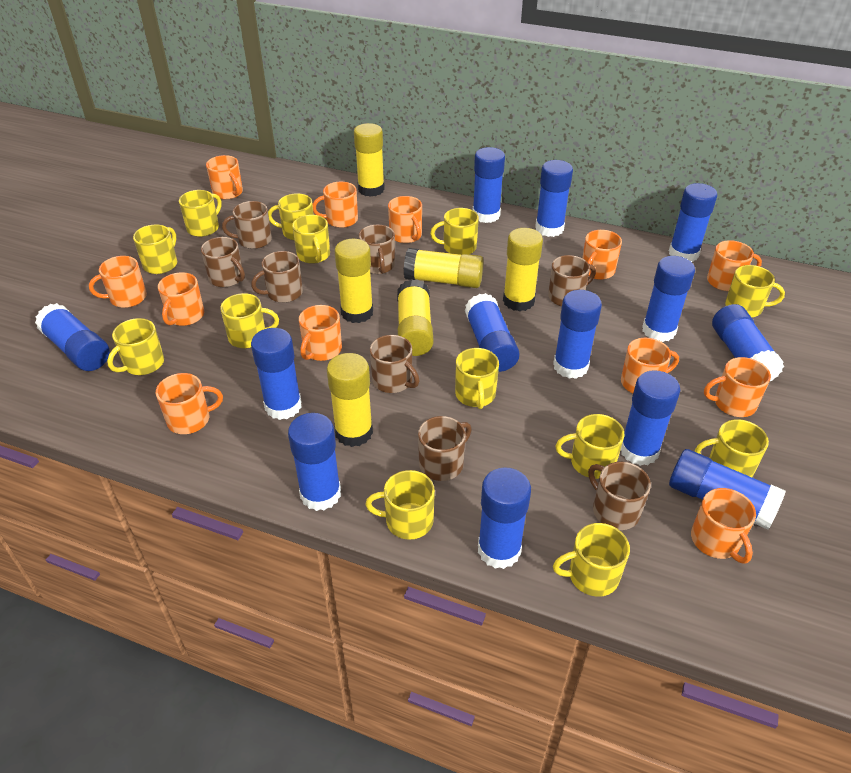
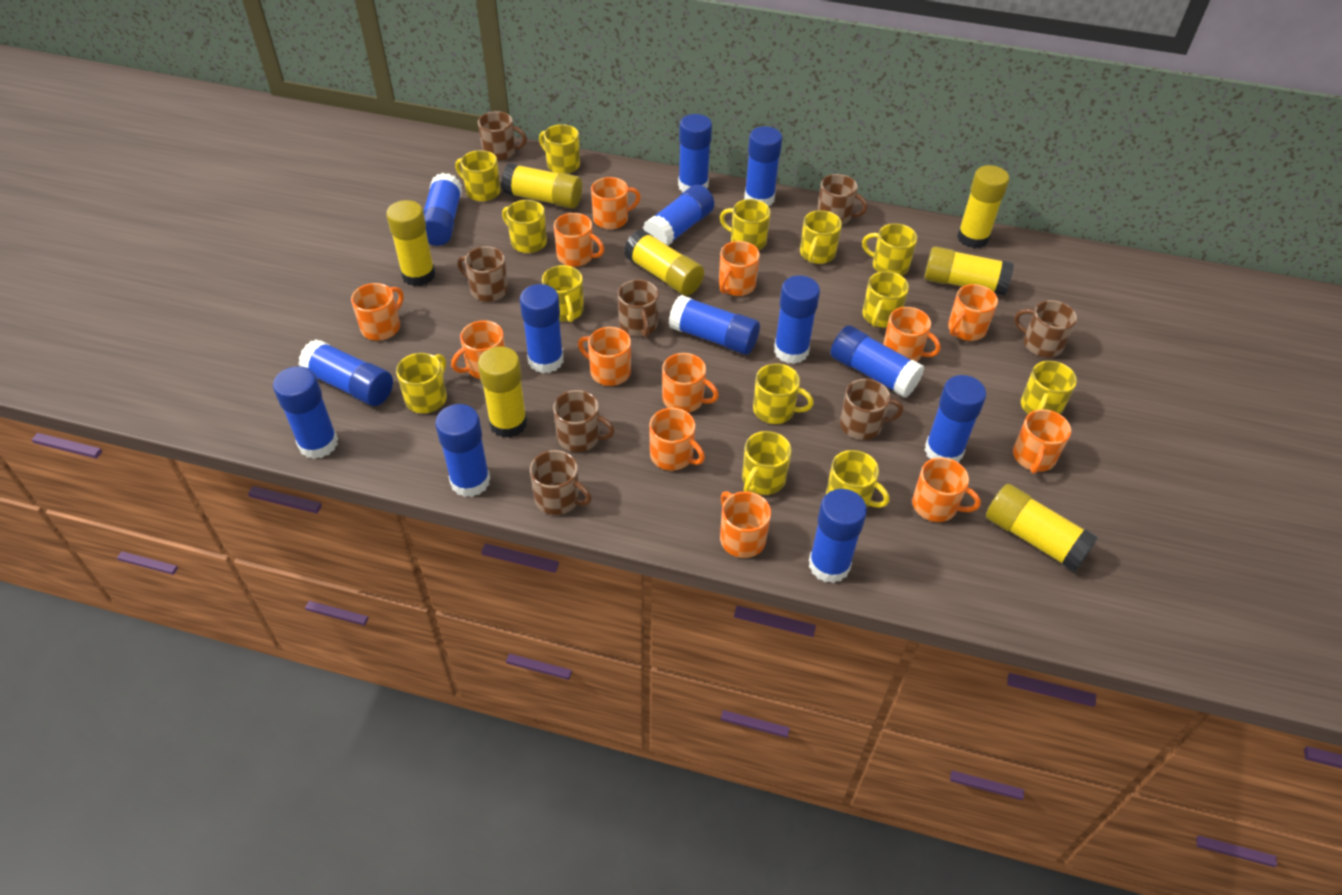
orange mug: [89,256,147,308] [156,373,223,434] [158,272,204,326] [206,155,243,200] [299,305,342,361] [313,182,358,228] [388,196,422,243] [582,230,622,280] [621,338,679,393] [691,488,756,564] [704,357,771,417] [707,240,762,291] = 12 -> [351,283,404,341] [451,320,505,379] [554,213,604,267] [578,327,631,386] [591,177,641,229] [649,408,705,471] [662,353,719,413] [719,241,760,296] [720,491,771,558] [883,307,941,362] [912,457,981,522] [948,284,998,341] [1013,409,1071,474] = 13
yellow glue stick: [327,353,373,447] [334,239,373,323] [354,123,385,197] [397,279,433,356] [404,248,483,288] [503,228,543,312] = 6 -> [386,200,436,286] [478,346,527,438] [501,163,582,209] [624,229,704,296] [924,246,1014,296] [957,165,1009,248] [986,484,1098,572] = 7

